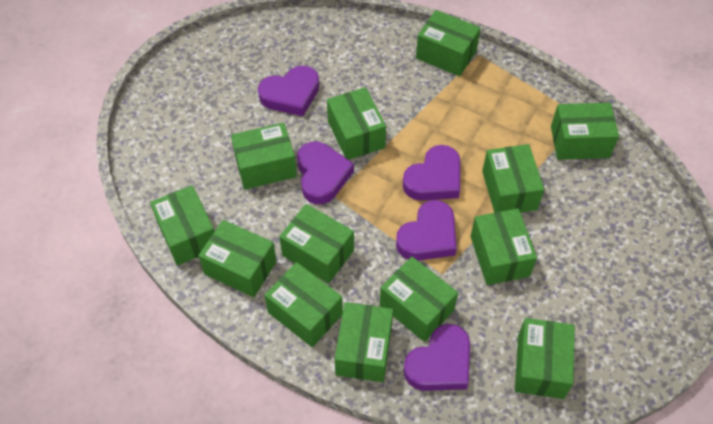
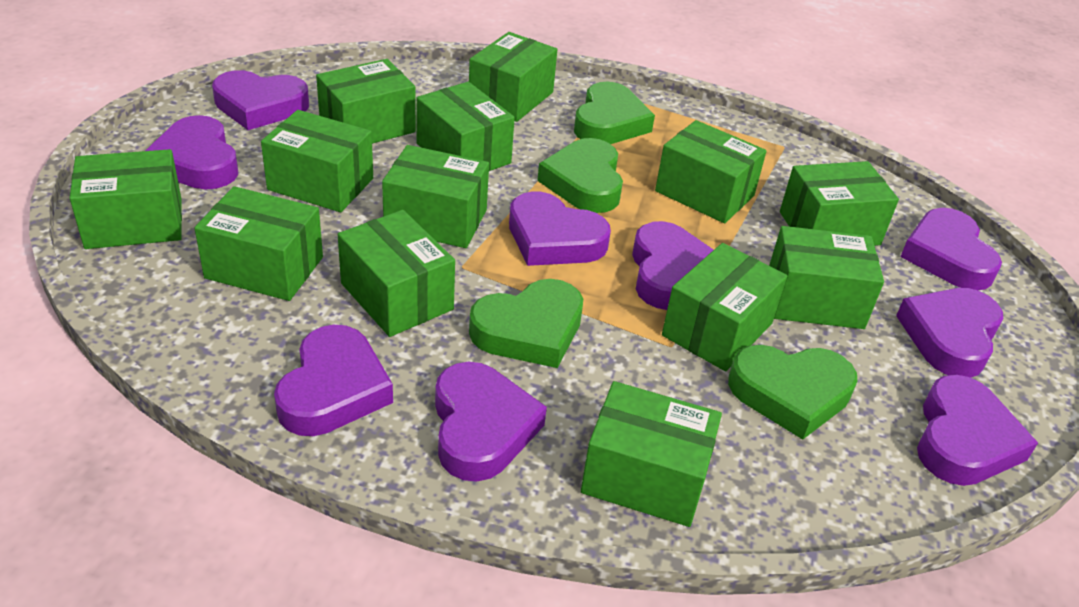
green heart: none = 0 -> [469,279,583,368] [537,138,623,213] [574,82,655,144] [728,345,857,440] = 4
purple heart: [258,66,319,116] [297,141,354,204] [396,200,457,261] [403,145,460,201] [403,324,470,391] = 5 -> [145,115,238,190] [212,70,309,130] [274,325,393,436] [435,362,547,481] [509,191,611,266] [632,221,713,310] [896,288,1003,378] [900,208,1002,290] [917,375,1038,486] = 9

